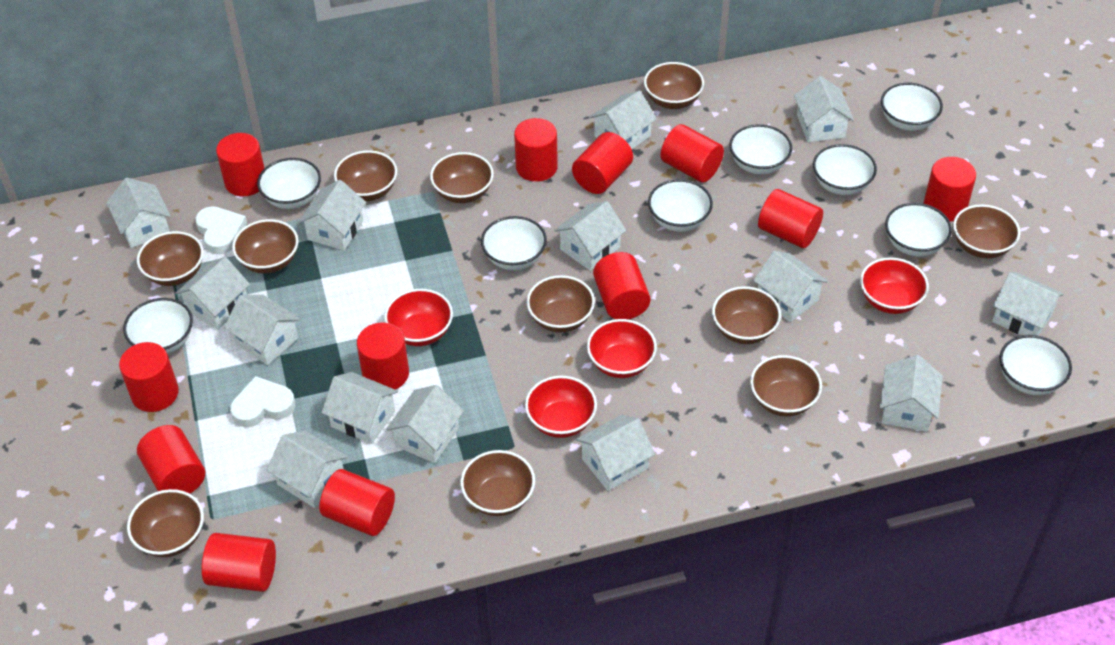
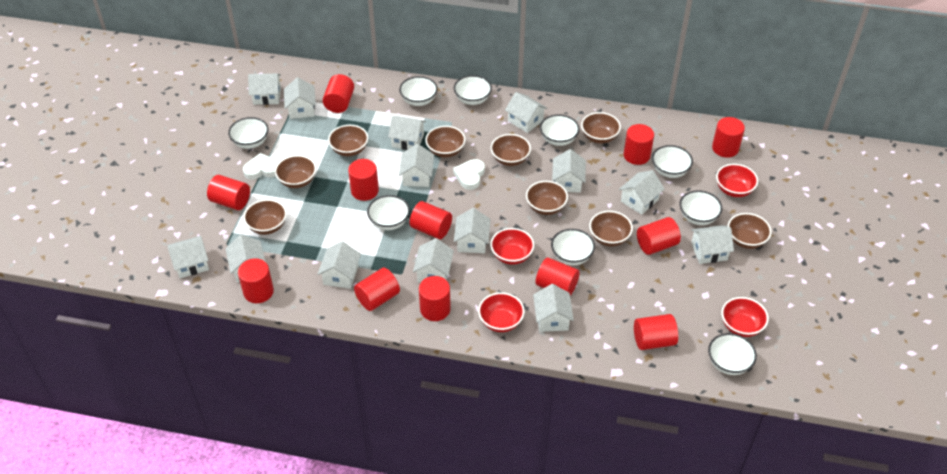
brown bowl: [127,489,204,557] [137,231,204,286] [232,219,299,273] [334,150,397,201] [430,152,494,203] [460,450,535,516] [527,275,595,333] [644,62,704,109] [712,286,781,344] [750,355,822,416] [953,204,1020,258] = 11 -> [244,199,287,235] [275,155,316,188] [328,125,368,156] [425,126,465,158] [491,134,531,166] [526,181,568,215] [581,112,621,143] [589,211,633,247] [728,213,772,249] = 9

